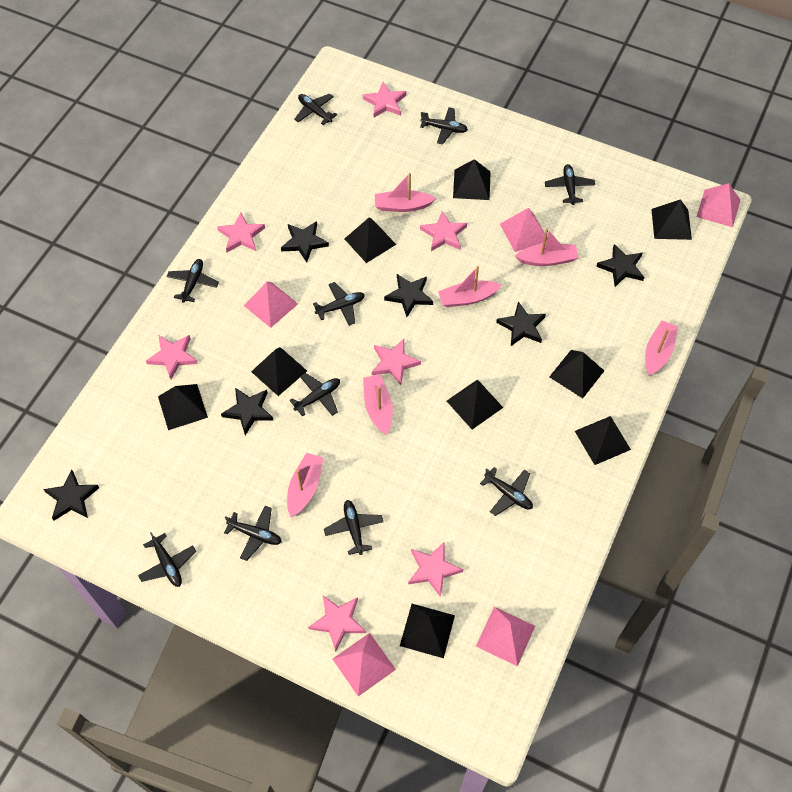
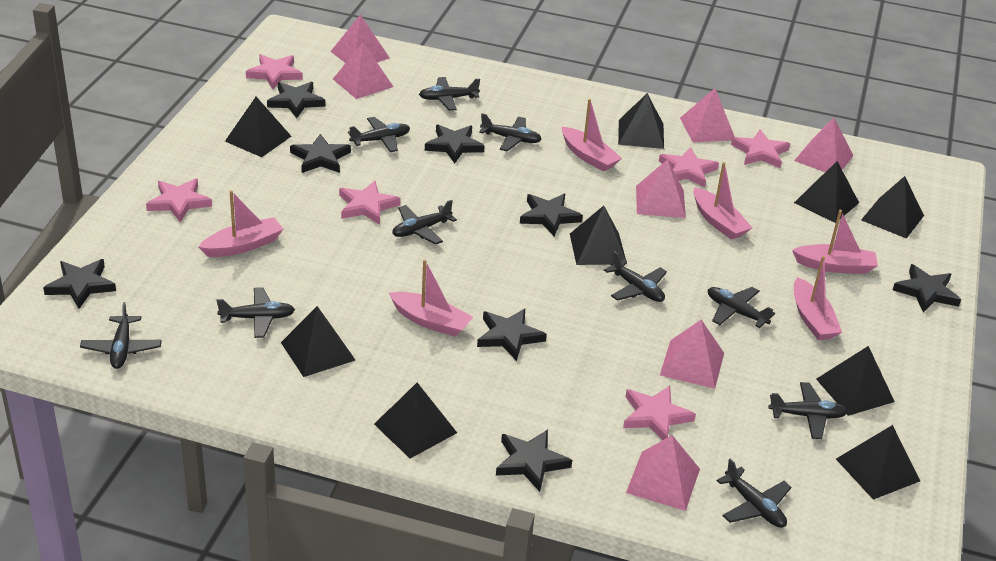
black star: [43,469,100,521] [221,388,273,435] [281,221,329,263] [384,274,433,317] [496,302,546,346] [596,244,644,287] = 6 -> [43,259,116,308] [267,82,325,118] [290,134,351,173] [425,125,485,163] [477,309,547,361] [496,430,572,492] [520,194,583,236] [893,264,961,312] = 8
pink pyramid: [244,282,298,328] [333,633,396,696] [476,607,535,666] [500,208,547,252] [696,183,740,227] = 5 -> [330,15,390,63] [333,42,393,99] [626,435,700,511] [636,159,686,218] [660,320,724,389] [680,88,735,143] [794,118,854,172] = 7
pink star: [146,335,198,379] [217,212,265,252] [308,596,366,652] [363,82,406,118] [372,339,421,385] [408,541,463,597] [420,211,467,251] = 7 -> [146,178,212,222] [246,54,303,89] [339,181,401,225] [623,386,696,440] [659,147,719,188] [731,129,790,168] = 6

